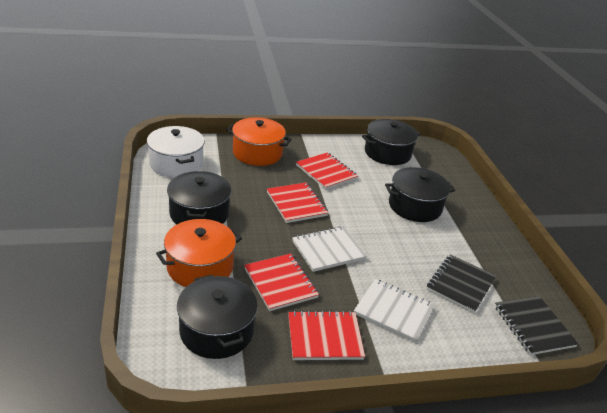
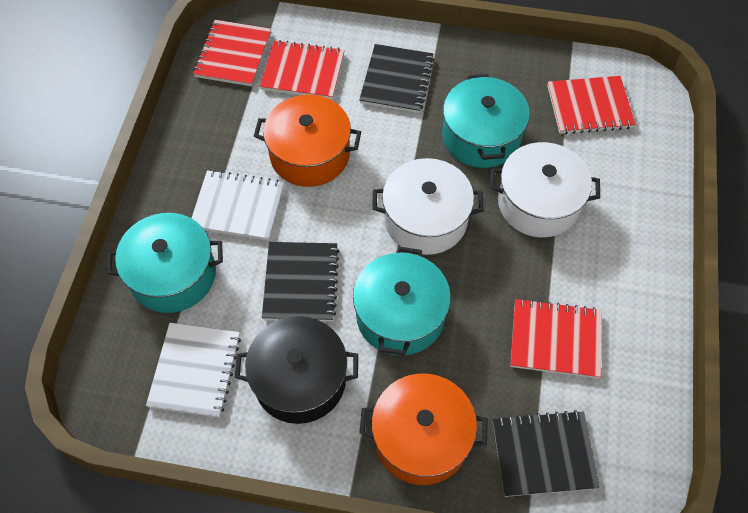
black notebook: [427,255,496,313] [495,296,578,355] = 2 -> [262,242,339,321] [359,44,434,113] [493,410,600,497] = 3
black pot: [167,171,231,225] [177,275,258,359] [362,119,421,165] [385,167,455,222] = 4 -> [235,316,358,424] = 1
turquoise pot: none = 0 -> [107,213,223,313] [353,247,451,356] [442,74,530,168] = 3
white pot: [147,126,205,178] = 1 -> [372,158,483,255] [490,142,600,237] = 2

